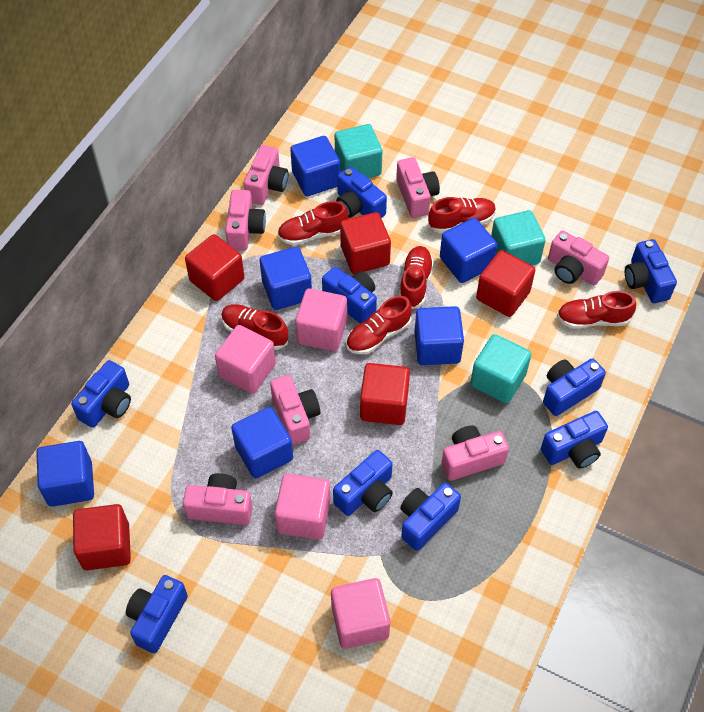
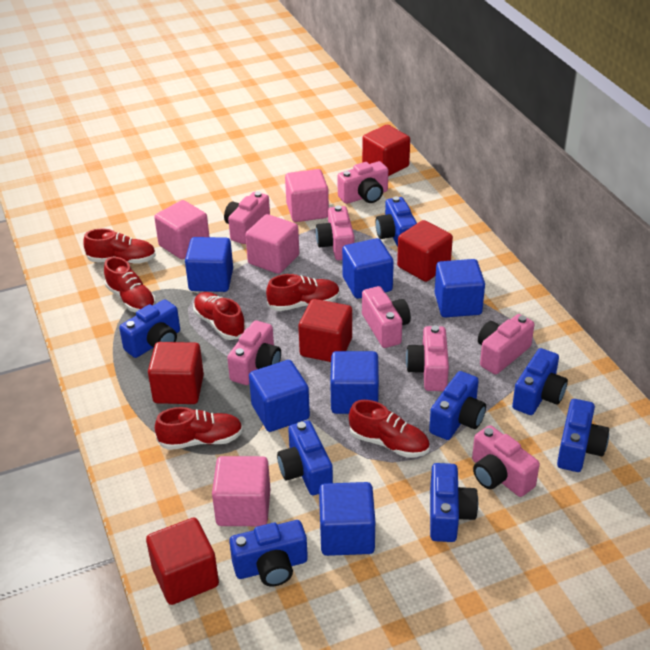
blue camera: [71,360,131,428] [126,575,188,653] [322,267,377,323] [333,450,393,516] [336,167,387,218] [400,483,461,551] [541,411,608,469] [543,358,606,416] [625,239,677,303] = 9 -> [119,299,180,358] [229,520,308,586] [277,420,333,495] [375,197,417,247] [429,371,486,440] [430,463,478,542] [512,348,568,415] [557,399,609,472] = 8
pink camera: [183,473,253,525] [225,190,266,251] [244,145,288,205] [270,375,321,445] [396,157,440,218] [441,425,509,481] [548,230,609,285] = 7 -> [224,192,270,244] [227,320,281,385] [316,205,354,260] [337,161,388,204] [362,286,411,348] [406,326,449,391] [472,425,540,497] [478,314,534,375] = 8
turquoise cube: [335,124,382,178] [470,334,531,404] [491,210,546,265] = 3 -> none = 0

